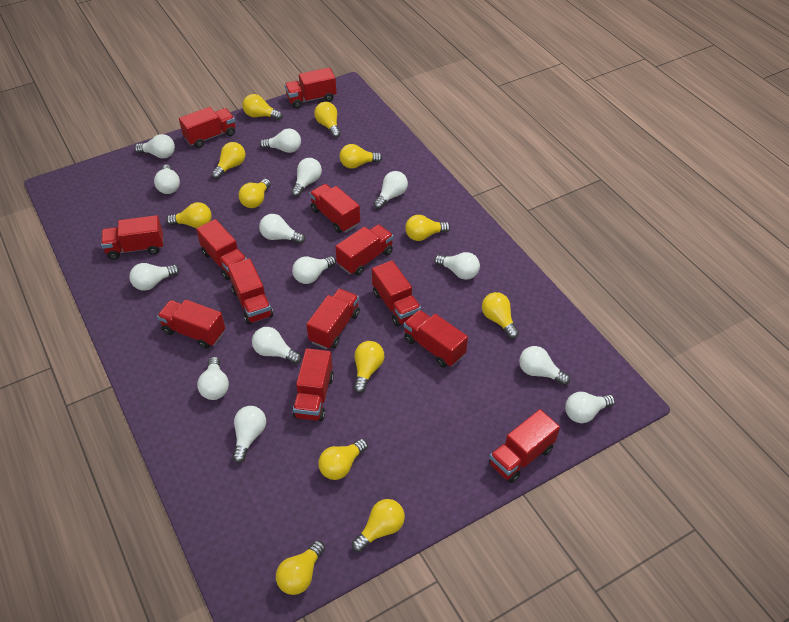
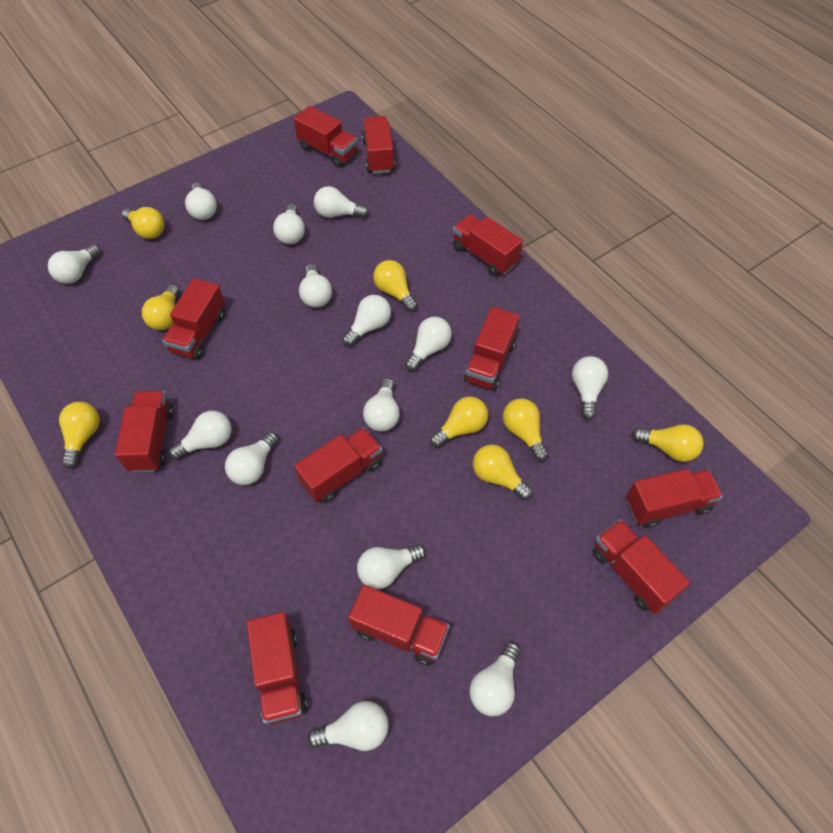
red truck: [101,215,163,260] [157,299,225,349] [179,107,235,148] [196,219,247,280] [228,258,273,325] [285,67,336,108] [293,348,334,421] [306,289,360,349] [309,184,360,233] [335,224,393,276] [372,260,421,327] [404,310,468,368] [489,409,560,483] = 13 -> [115,391,174,472] [162,278,225,360] [247,612,308,724] [294,106,358,168] [294,427,382,503] [348,585,450,665] [362,116,395,174] [453,214,523,276] [464,307,520,390] [592,519,690,614] [626,469,723,528] = 11
yellow light bulb: [166,202,212,228] [211,142,245,179] [239,179,271,208] [243,94,283,120] [276,541,325,595] [314,102,341,138] [318,439,368,480] [340,144,382,169] [352,499,405,552] [354,341,384,393] [405,215,450,241] [482,292,519,339] = 12 -> [59,402,100,469] [122,207,164,239] [142,284,179,330] [373,260,418,312] [430,397,488,448] [473,444,533,500] [503,398,548,461] [632,424,704,462] = 8

